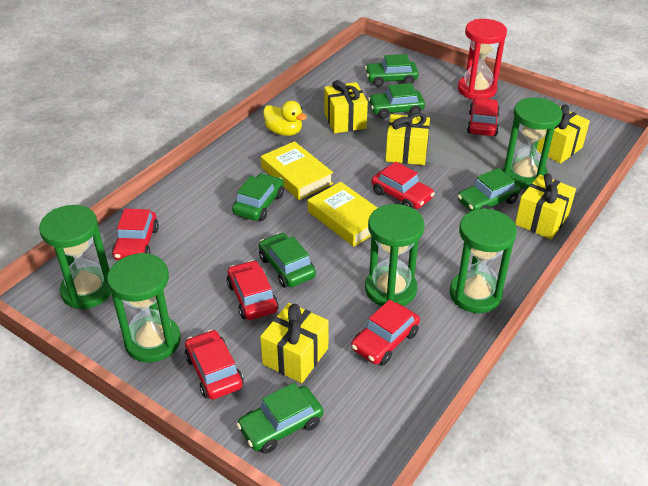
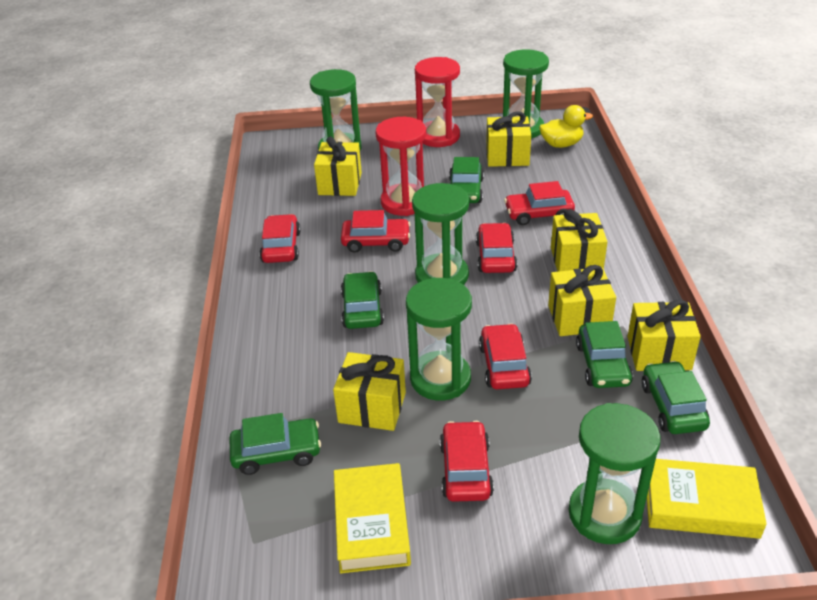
green car: [232,173,284,221] [237,383,323,454] [259,233,316,288] [365,54,419,87] [368,83,425,119] [457,168,521,211] = 6 -> [230,413,321,475] [341,271,384,329] [449,157,484,203] [576,321,633,388] [641,361,710,434] = 5
red hourglass: [458,19,507,99] = 1 -> [375,117,426,216] [415,57,460,147] = 2
yellow gift: [260,303,329,383] [324,80,368,133] [385,113,430,165] [515,173,576,239] [537,105,590,164] = 5 -> [314,136,362,196] [333,352,406,431] [486,112,531,167] [548,265,616,336] [551,209,607,272] [627,300,701,371] = 6

